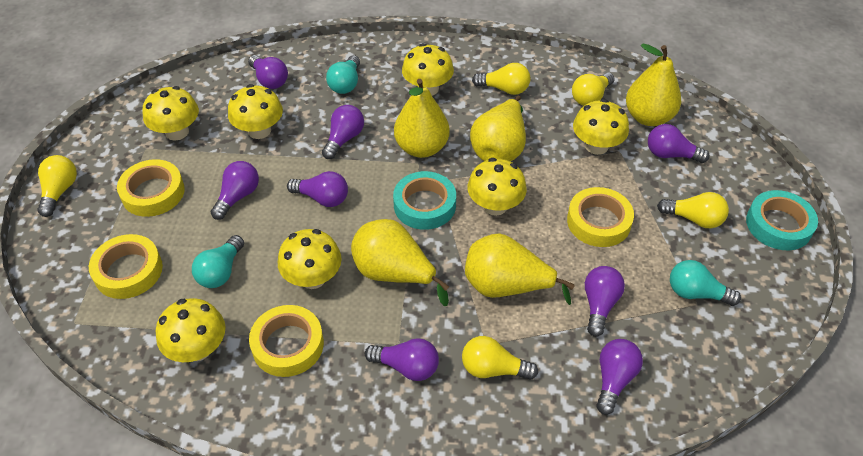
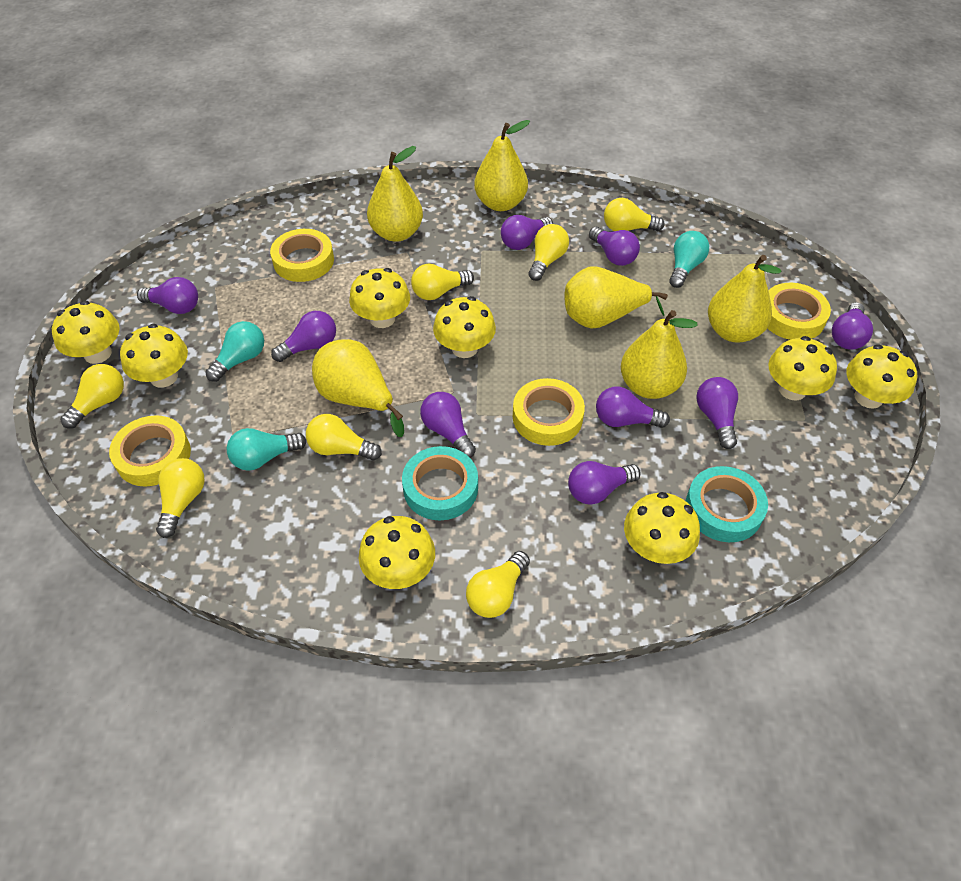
purple light bulb: [210,161,259,220] [248,55,288,89] [287,171,348,207] [322,105,364,159] [365,338,439,381] [585,266,625,337] [596,339,643,415] [648,124,710,163] = 8 -> [137,277,198,314] [271,311,336,362] [420,392,476,458] [501,215,553,250] [568,461,641,505] [589,227,640,266] [596,386,670,428] [696,377,738,449] [832,302,873,350] = 9
yellow light bulb: [37,155,77,217] [462,336,538,380] [472,63,530,95] [572,72,615,106] [657,192,729,228] = 5 -> [60,364,124,429] [156,458,205,538] [306,414,382,460] [411,264,474,300] [466,551,530,618] [528,224,569,281] [604,198,665,231] = 7
yellow mushroom: [142,86,199,141] [156,298,226,362] [228,84,283,139] [278,229,342,289] [402,43,454,96] [467,158,527,216] [573,99,629,155] = 7 -> [52,301,120,364] [120,324,188,388] [349,268,410,328] [359,516,435,589] [433,296,496,358] [624,492,700,564] [768,336,837,401] [847,344,917,409] = 8
yellow pear: [351,219,449,306] [394,79,450,158] [465,233,575,305] [470,96,526,161] [626,44,681,126] = 5 -> [312,339,404,437] [367,146,423,242] [474,120,530,211] [564,266,668,329] [621,310,697,399] [708,255,781,343] = 6

